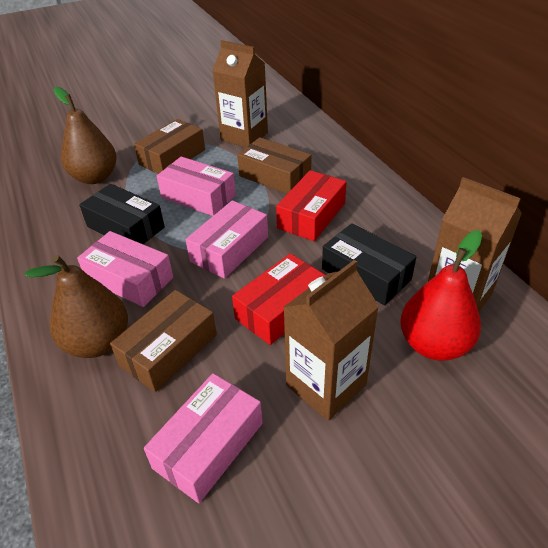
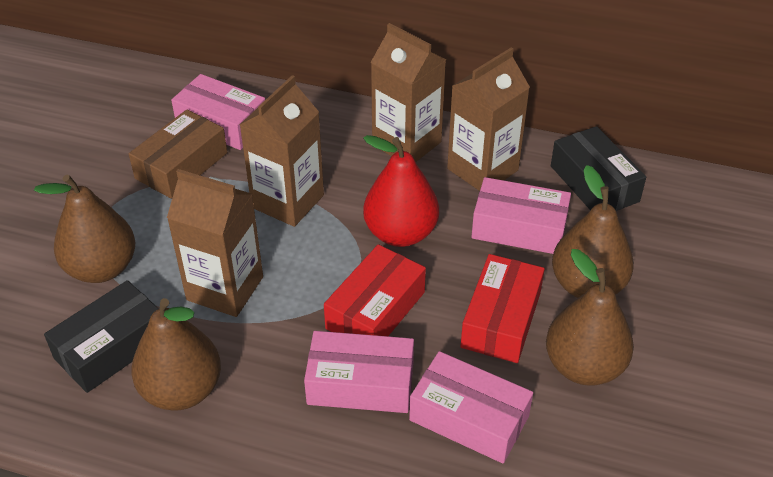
brown box: [110,290,217,392] [134,119,205,174] [237,137,311,194] = 3 -> [129,110,227,199] = 1
brown carton: [212,40,268,148] [283,260,379,421] [428,177,522,312] = 3 -> [167,169,263,317] [240,75,324,227] [371,23,446,162] [447,48,530,191] = 4
brown pear: [25,255,128,358] [54,87,117,184] = 2 -> [34,174,135,283] [131,298,221,411] [546,249,634,386] [552,165,634,298] = 4

